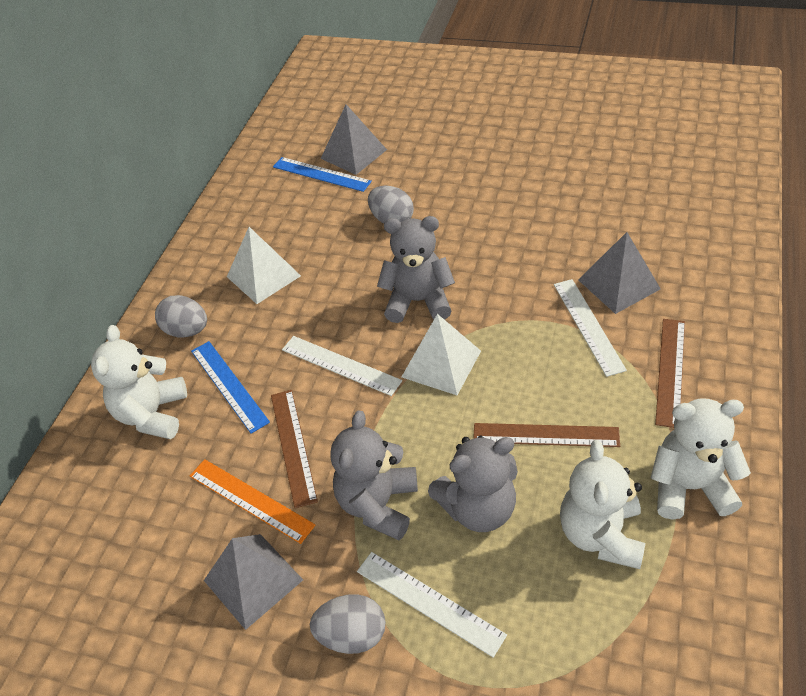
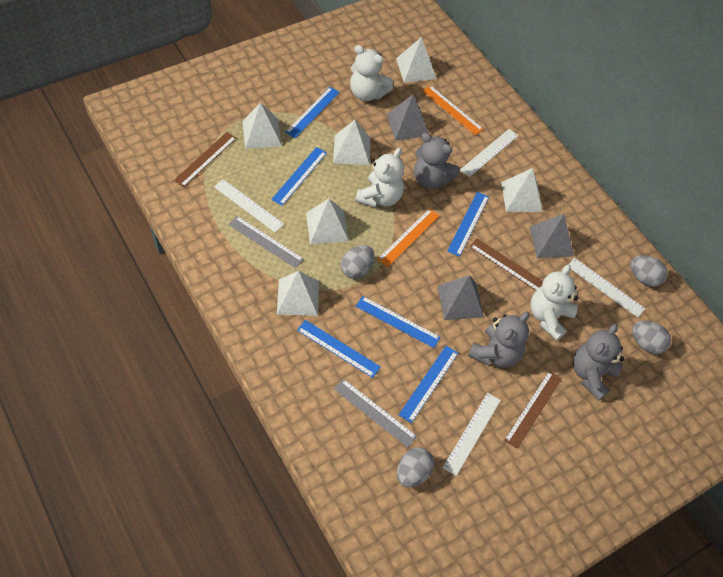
blue ruler: [191,341,270,434] [273,157,372,192] = 2 -> [271,147,327,206] [285,87,340,138] [297,320,381,378] [356,296,441,348] [399,346,458,423] [447,192,489,257] = 6
grey egg: [155,295,207,337] [310,594,386,654] [368,185,414,224] = 3 -> [341,245,374,279] [397,447,434,487] [631,255,668,287] [632,321,671,354] = 4
grey ruler: none = 0 -> [228,216,304,268] [334,379,417,447] = 2
orange ruler: [190,459,316,544] = 1 -> [377,208,439,267] [422,85,484,135] = 2
white pyramid: [227,227,301,304] [402,314,481,395] = 2 -> [242,102,282,149] [277,271,319,316] [306,199,349,244] [333,120,370,165] [396,37,436,83] [501,168,543,212] = 6
white ruler: [282,336,402,396] [357,552,507,658] [554,279,627,377] = 3 -> [214,179,284,232] [443,393,501,476] [460,129,519,177] [569,258,645,317] = 4

